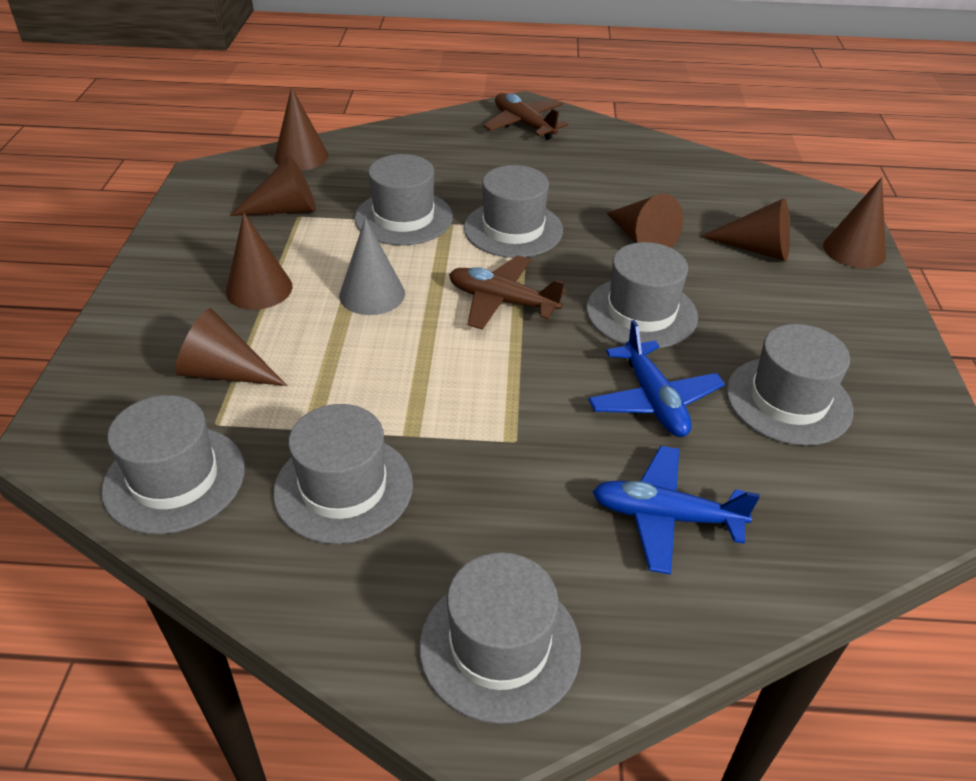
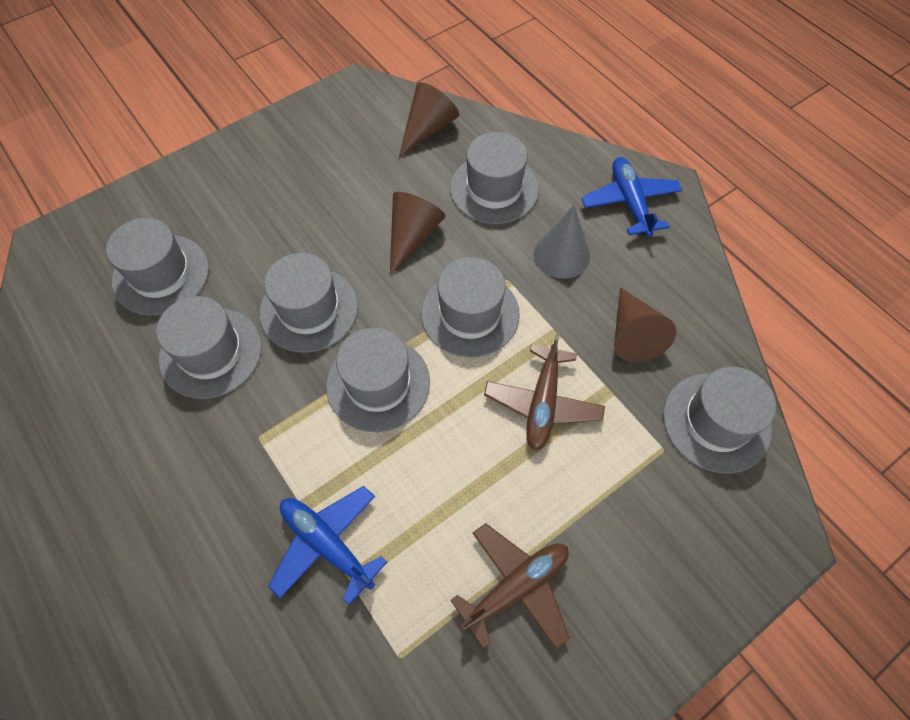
brown cone: [175,308,287,386] [226,213,292,310] [230,156,316,216] [274,87,328,170] [607,194,683,248] [700,198,790,261] [823,177,886,268] = 7 -> [390,192,445,276] [399,82,459,158] [614,288,677,362] = 3

